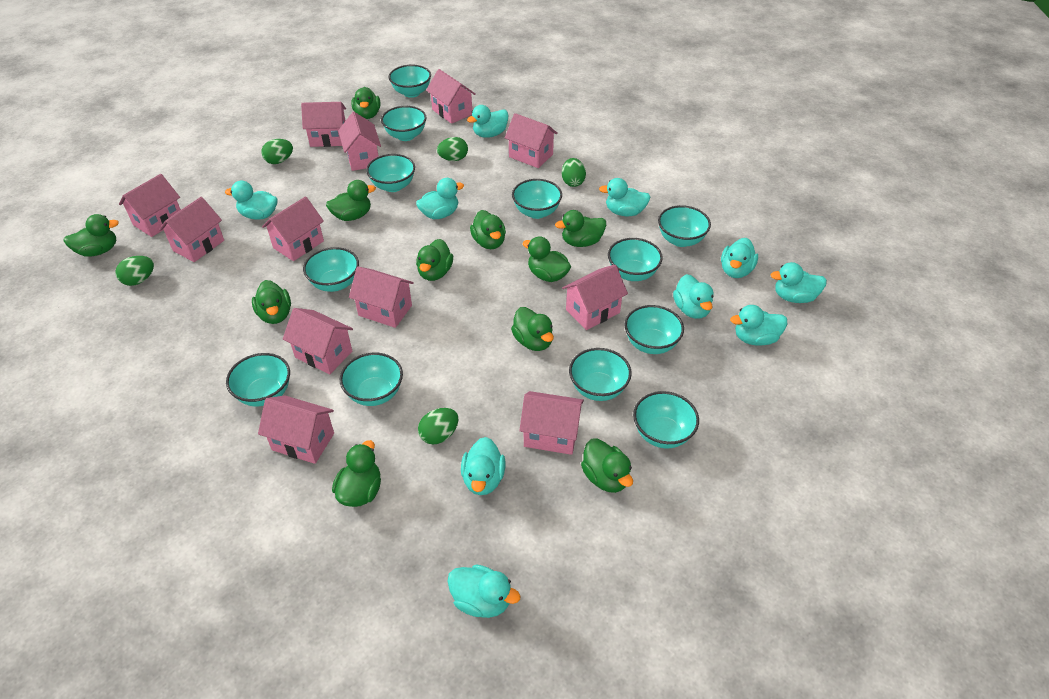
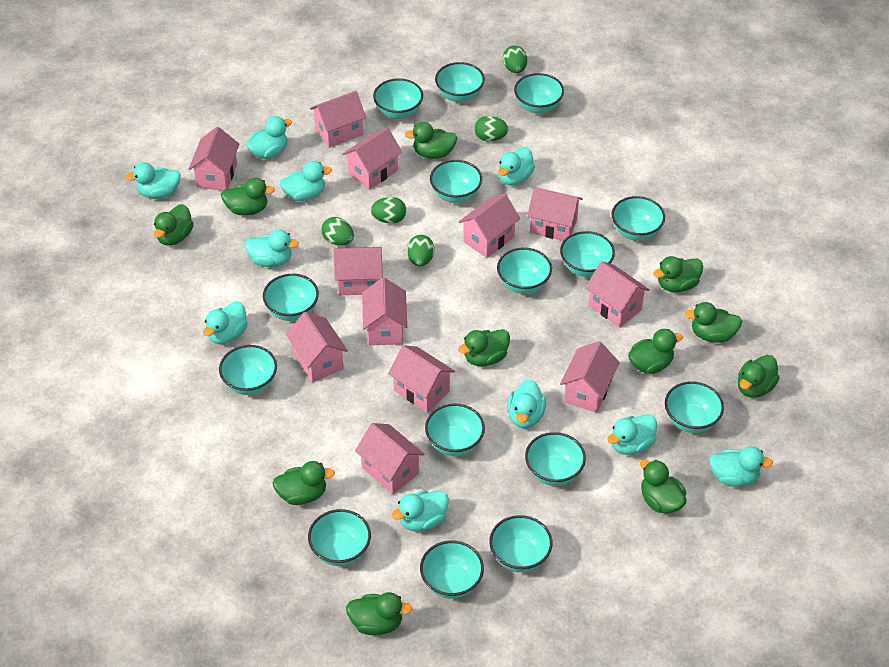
turquoise bowl: [226,353,290,407] [303,247,359,292] [340,353,403,406] [366,154,415,192] [381,106,426,141] [389,65,431,98] [512,179,562,219] [569,348,632,401] [608,238,663,281] [624,305,684,354] [633,391,699,448] [658,205,711,247] = 12 -> [219,345,277,395] [263,274,319,321] [308,509,371,566] [373,78,423,119] [420,540,484,599] [425,403,485,456] [430,160,482,203] [435,62,485,102] [489,515,553,572] [497,247,552,294] [514,73,564,114] [525,432,586,486] [560,231,615,277] [612,196,665,241] [665,381,724,433] = 15

